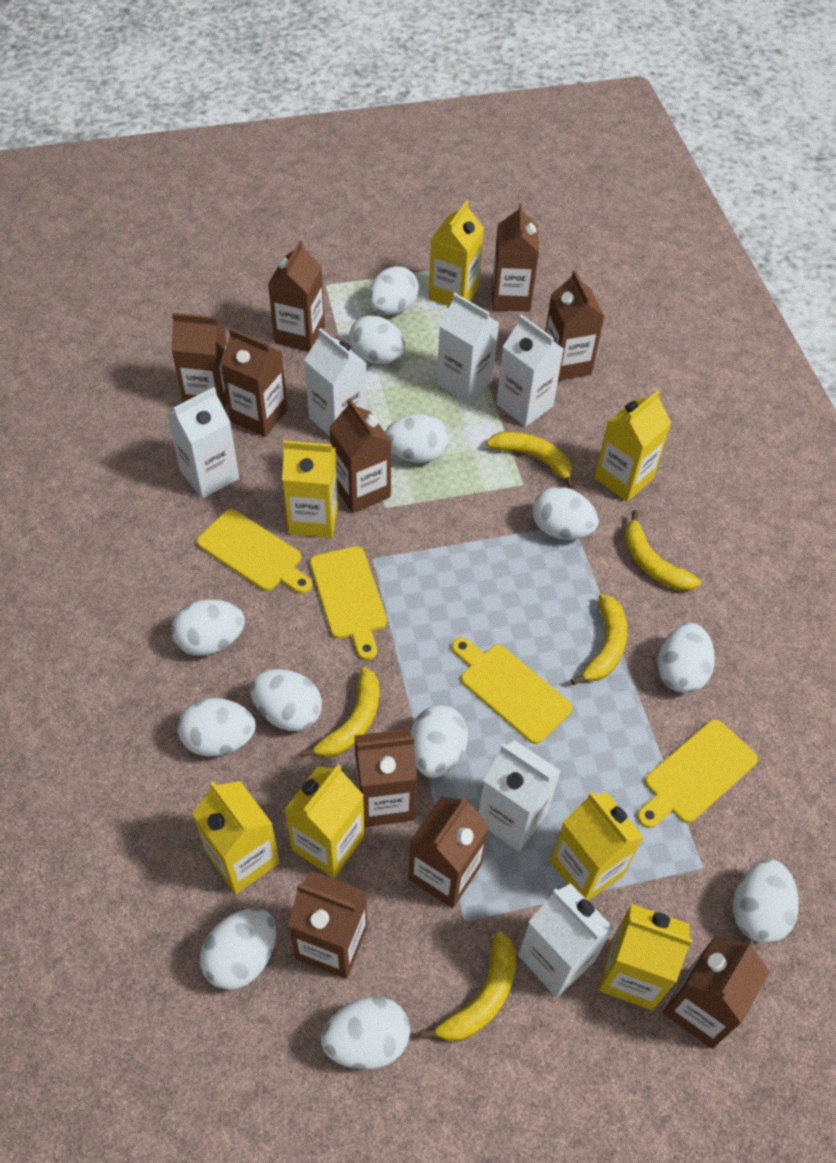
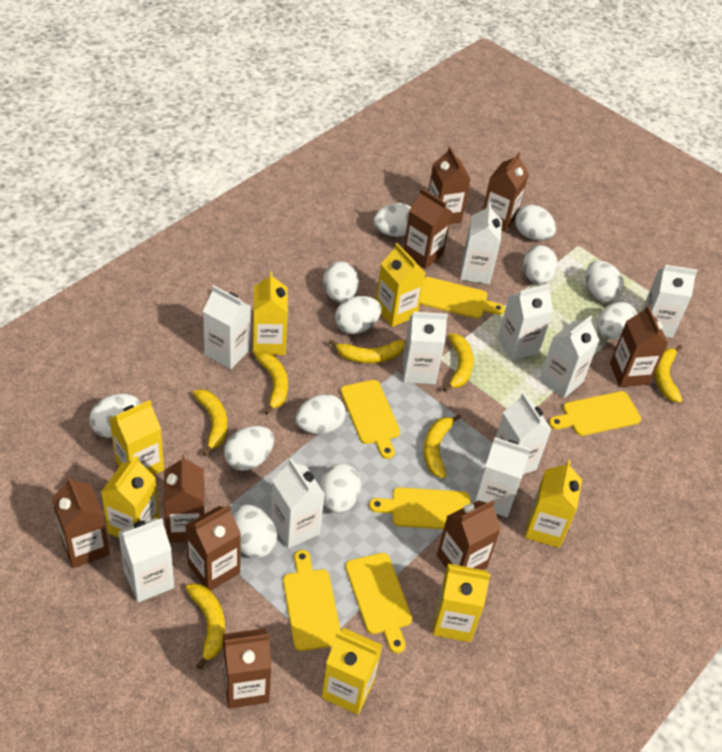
brown carton: [171,313,227,410] [221,328,288,437] [268,240,325,352] [288,871,368,979] [329,399,392,513] [355,729,417,827] [408,796,490,908] [492,203,539,312] [545,270,605,381] [663,935,770,1049] = 10 -> [52,476,110,568] [164,455,205,543] [185,505,241,591] [223,628,272,709] [403,188,452,269] [428,147,471,224] [437,500,501,570] [483,152,529,232] [610,305,668,387] = 9
white carton: [167,387,239,498] [304,328,367,436] [437,293,499,403] [478,740,561,852] [496,315,564,427] [518,883,614,997] = 6 -> [118,518,174,602] [203,285,251,369] [271,459,325,549] [403,312,448,384] [460,203,502,284] [475,437,531,517] [496,393,552,474] [498,284,553,360] [539,316,599,398] [641,265,697,338] = 10
yellow banana: [300,667,379,757] [420,931,516,1041] [486,431,574,489] [571,594,628,685] [624,510,701,590] = 5 -> [186,583,225,670] [193,389,227,456] [255,352,288,415] [329,339,405,363] [424,414,461,478] [443,333,474,392] [654,345,682,403] = 7
yellow cutting board: [197,509,312,594] [310,546,387,660] [452,637,573,744] [637,719,758,828] = 4 -> [283,550,341,651] [340,380,400,459] [345,553,412,653] [369,487,470,529] [420,277,505,319] [549,391,641,436] = 6

